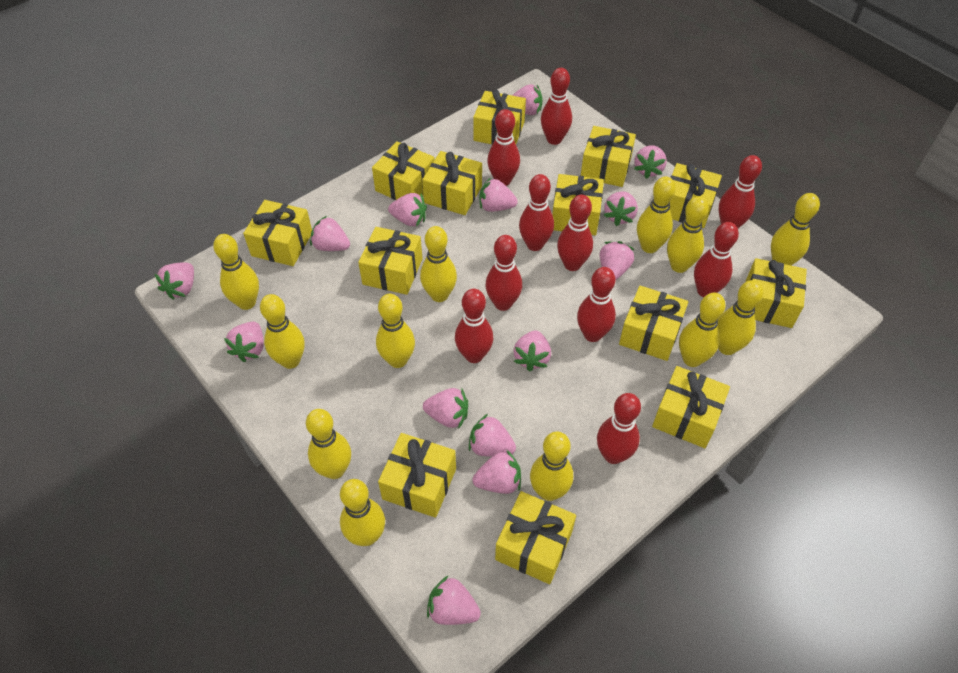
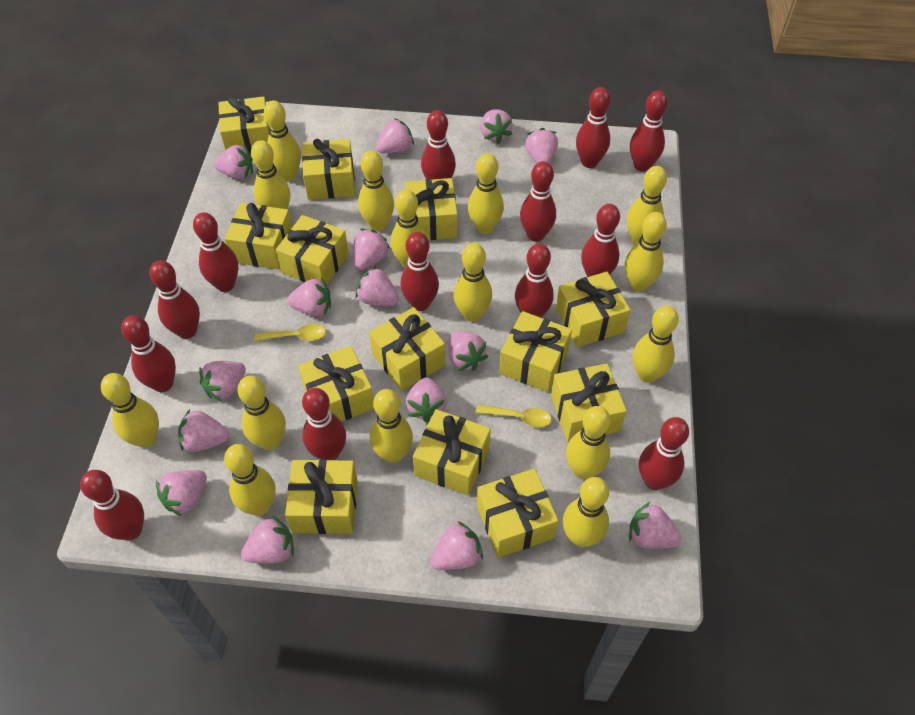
pink strawberry: [155,262,194,300] [224,322,264,362] [310,216,350,251] [388,193,427,227] [423,388,468,429] [427,575,481,625] [469,414,516,456] [472,450,521,494] [480,177,518,212] [512,84,543,115] [513,330,551,372] [600,241,635,280] [603,191,638,226] [634,145,667,179] = 14 -> [156,470,207,516] [178,409,229,452] [199,361,246,402] [214,144,253,179] [241,516,294,564] [287,278,331,316] [353,229,390,270] [355,266,399,306] [376,118,414,153] [406,377,447,423] [431,521,483,570] [449,331,488,371] [480,109,512,144] [525,128,558,164] [629,501,681,549] = 15
red bowling pin: [455,289,493,363] [486,235,522,311] [487,109,520,186] [519,174,554,251] [541,68,572,145] [557,195,593,271] [577,267,616,342] [597,393,641,464] [694,222,739,297] [718,155,762,228] = 10 -> [80,470,144,540] [121,315,176,392] [149,260,200,339] [193,212,238,292] [302,388,346,460] [400,232,439,311] [421,110,456,180] [515,243,554,318] [520,161,556,242] [576,87,611,168] [581,204,620,277] [630,91,668,172] [639,417,689,490] = 13
yellow bowling pin: [213,234,259,310] [260,294,305,369] [306,409,351,479] [340,479,385,546] [376,294,415,368] [420,226,457,302] [530,432,573,501] [637,176,676,253] [667,196,709,273] [679,293,726,367] [718,280,764,355] [771,193,820,265] = 12 -> [101,373,159,448] [224,444,276,516] [237,376,286,451] [251,140,290,209] [264,100,301,181] [358,150,394,231] [370,389,413,463] [391,189,427,268] [453,243,492,322] [468,153,504,234] [563,477,609,547] [566,406,611,480] [625,212,667,292] [627,166,667,245] [633,306,679,383] = 15
yellow spoon: none = 0 -> [255,324,326,341] [476,405,551,428] = 2

